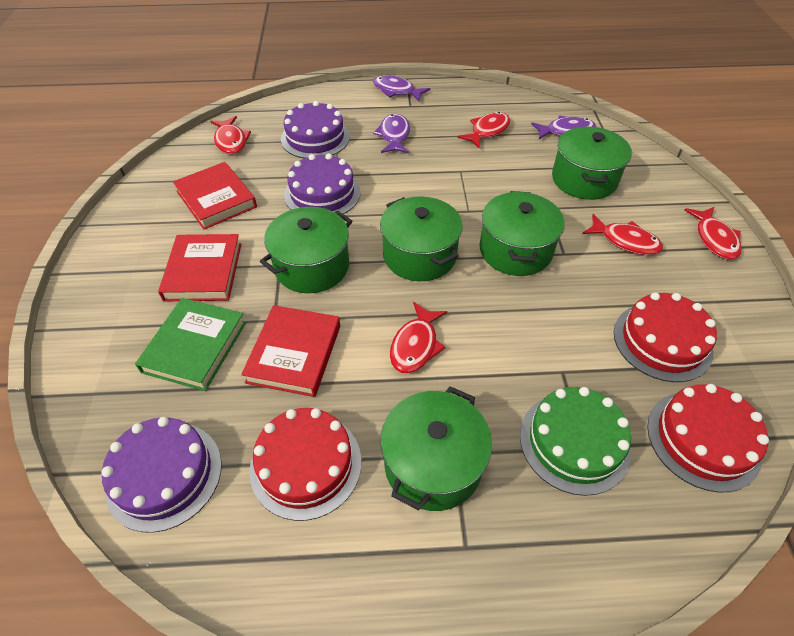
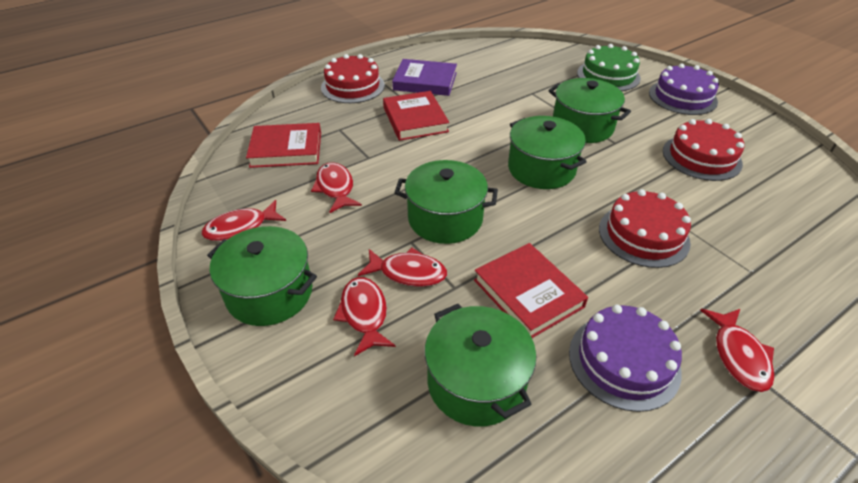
green book: [135,298,246,391] = 1 -> none = 0
purple book: none = 0 -> [392,59,457,96] = 1
purple cake: [101,417,222,533] [281,101,350,158] [284,153,361,214] = 3 -> [569,305,682,412] [649,63,719,115] = 2
purple fish: [373,75,430,101] [373,114,410,153] [531,115,596,139] = 3 -> none = 0

